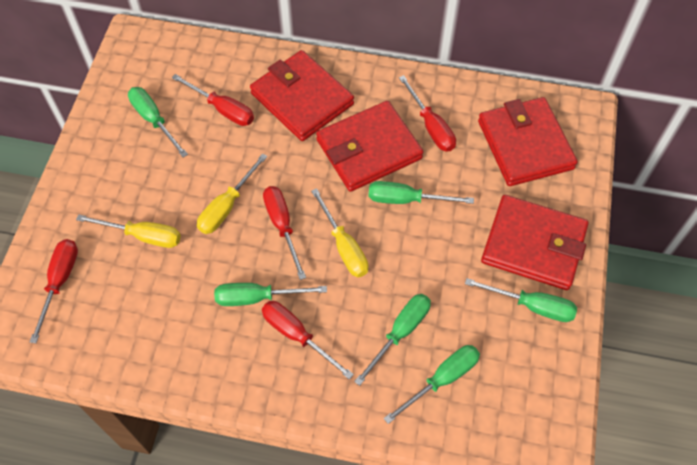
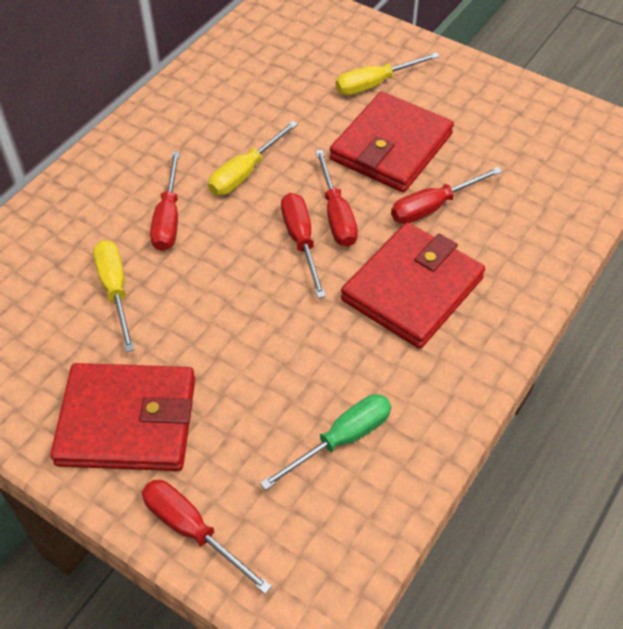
green screwdriver: [128,87,188,157] [214,283,327,306] [354,294,431,386] [368,181,474,204] [384,345,480,424] [465,278,577,322] = 6 -> [260,394,391,490] = 1
red wallet: [250,50,354,141] [316,101,423,192] [478,97,578,186] [481,195,589,290] = 4 -> [50,363,195,471] [330,92,454,192] [341,222,485,349] = 3

